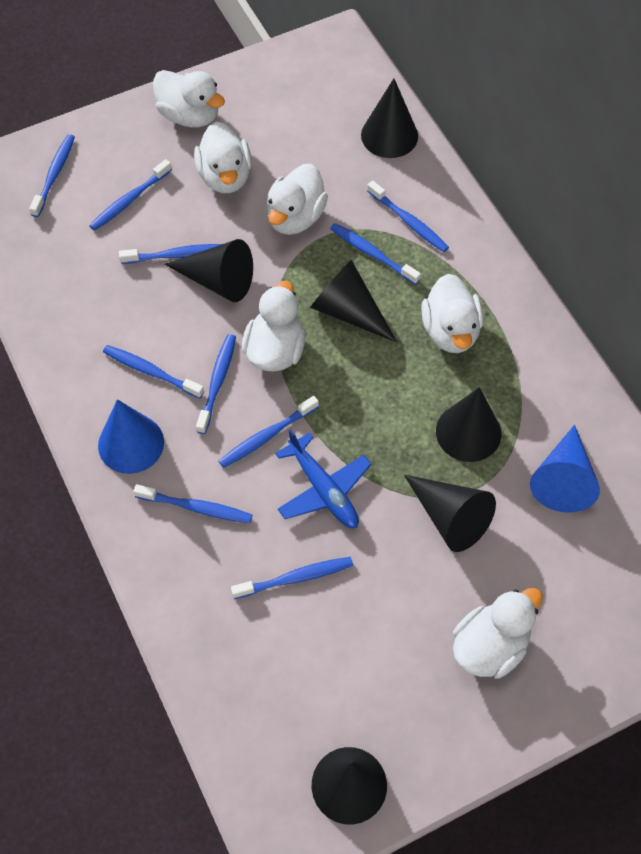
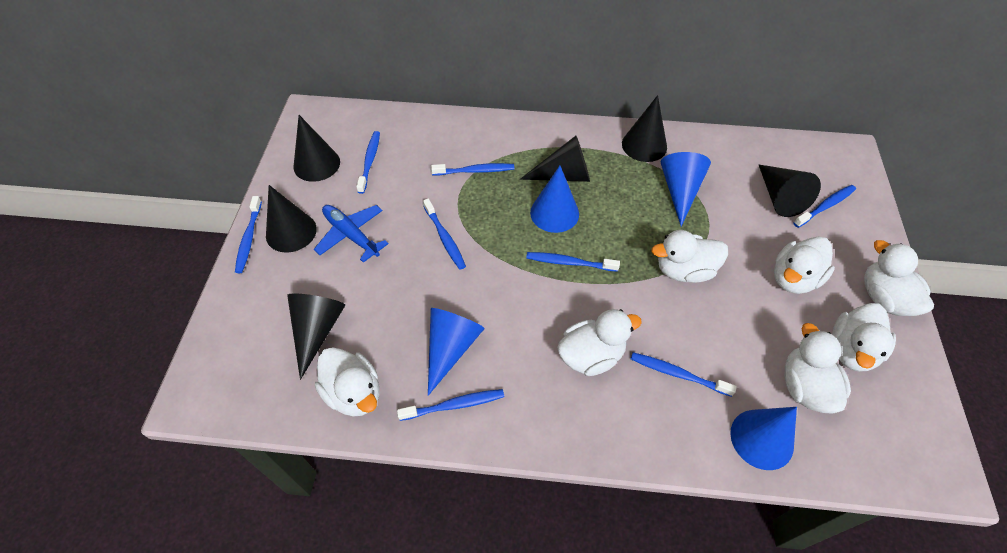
blue cone: [98,399,164,474] [530,425,600,513] = 2 -> [428,308,485,396] [530,166,579,233] [661,152,711,226] [730,407,797,470] = 4
blue toothbrush: [29,134,75,217] [89,159,172,231] [103,345,204,398] [119,244,222,264] [133,484,252,523] [196,334,236,434] [219,396,319,468] [231,557,353,599] [330,223,421,285] [367,181,449,252] = 10 -> [235,196,262,273] [356,131,380,194] [397,389,504,421] [423,198,466,270] [431,163,514,175] [526,252,620,272] [631,352,737,397] [793,185,856,228] = 8
white duck: [153,70,225,128] [194,121,252,193] [242,280,305,372] [266,164,328,235] [421,274,483,353] [453,588,543,679] = 6 -> [315,347,380,417] [557,309,642,376] [651,230,728,283] [774,236,835,294] [784,323,851,414] [832,303,896,372] [864,240,934,316] = 7

